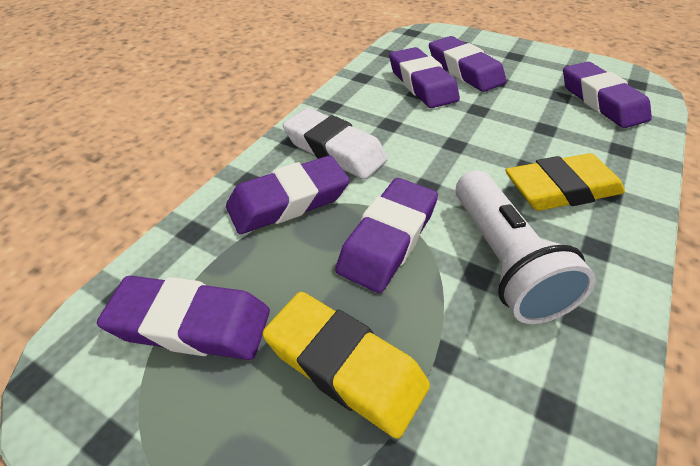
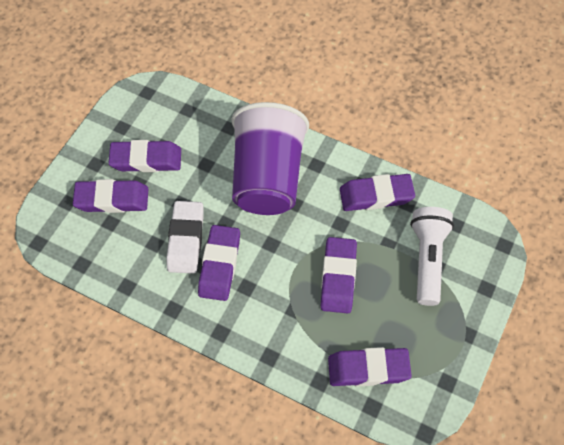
purple cup: none = 0 -> [232,102,309,215] = 1
yellow eraser: [262,292,430,439] [505,153,625,211] = 2 -> none = 0

